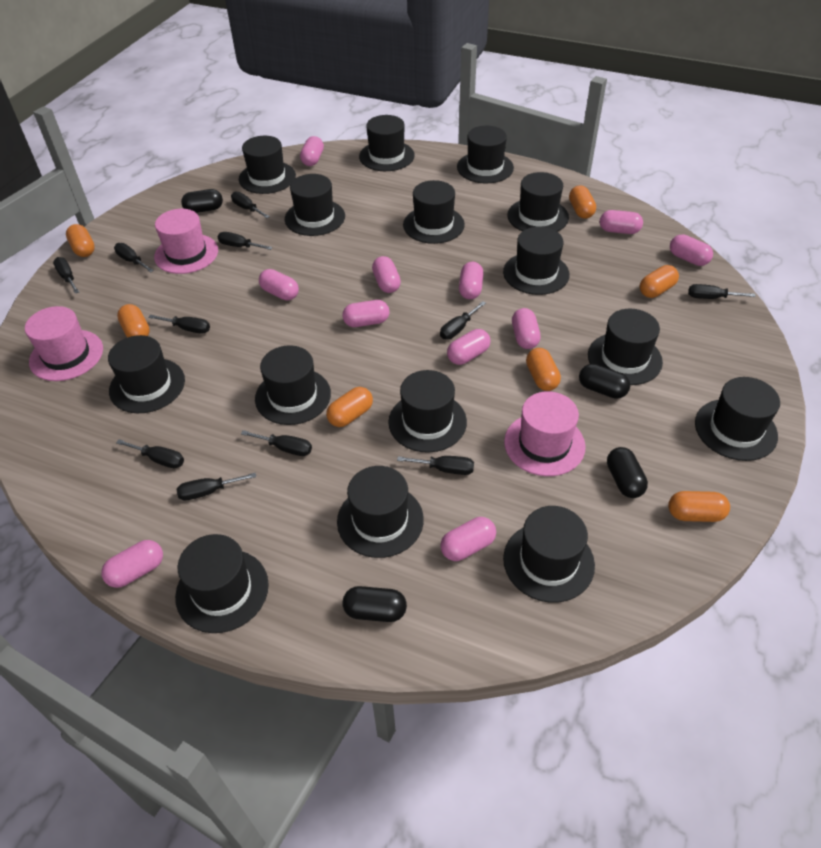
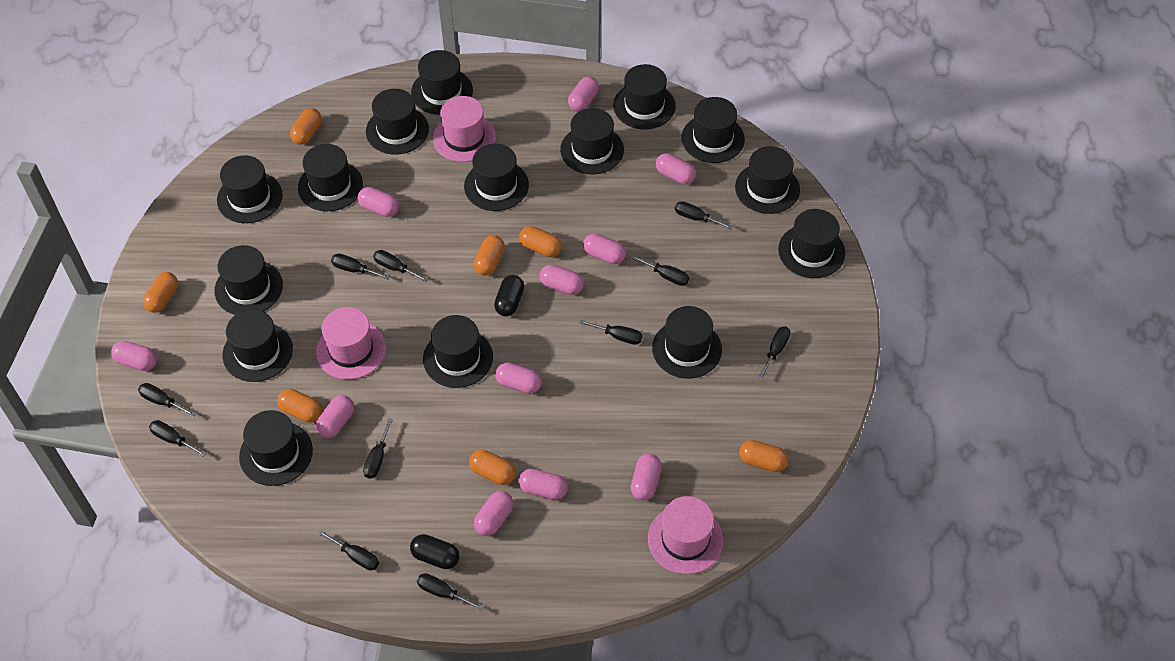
black capsule: [181,189,223,213] [342,586,407,622] [579,364,630,399] [607,447,648,498] = 4 -> [410,534,459,569] [494,275,524,316] = 2

